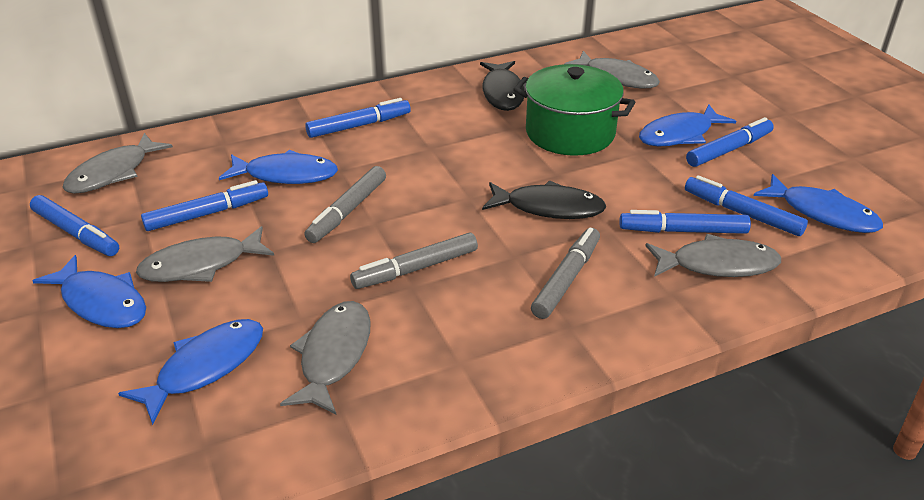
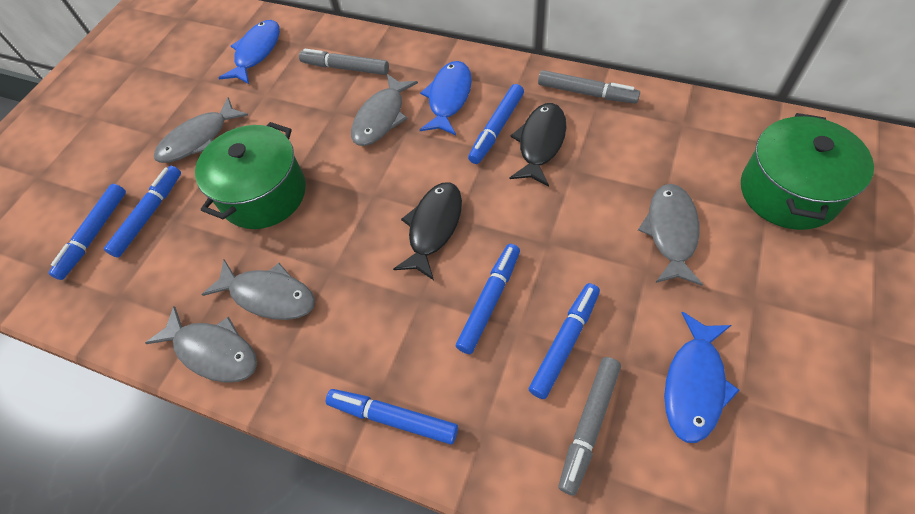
blue fish: [33,255,146,328] [118,319,263,425] [219,150,338,184] [639,105,736,146] [753,174,883,233] = 5 -> [219,20,280,84] [420,61,472,135] [664,311,740,443] = 3
green pot: [513,64,635,156] = 1 -> [195,122,306,229] [741,113,874,230] = 2

